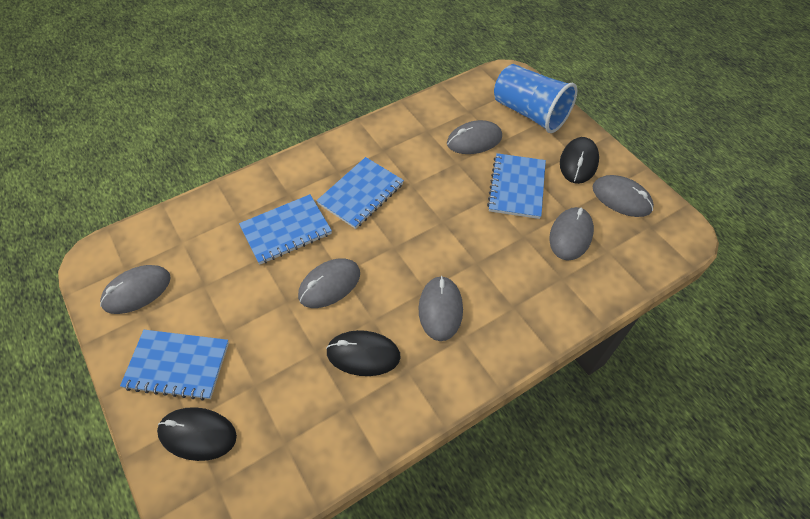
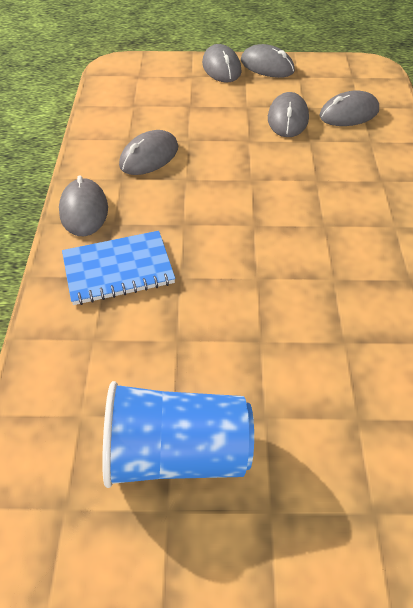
black mouse: [157,407,237,461] [326,330,401,376] [560,137,599,184] = 3 -> none = 0
blue notebook: [120,330,229,400] [239,194,332,264] [316,157,404,229] [487,153,546,219] = 4 -> [62,231,175,305] = 1

